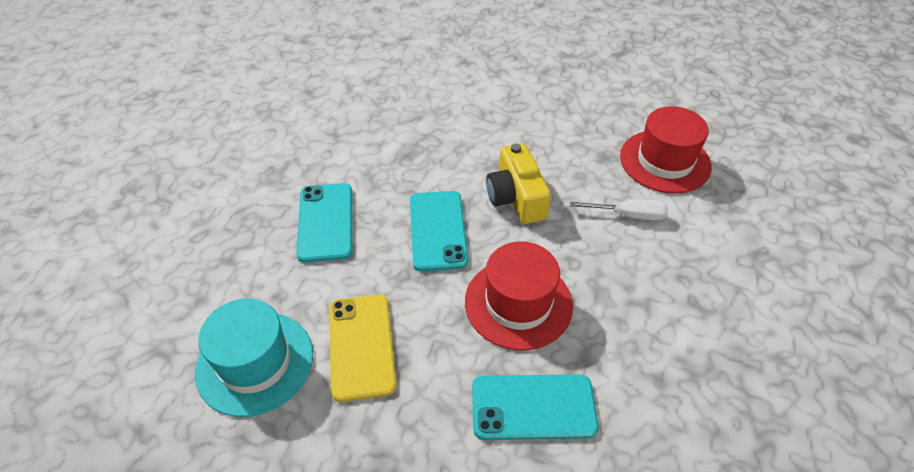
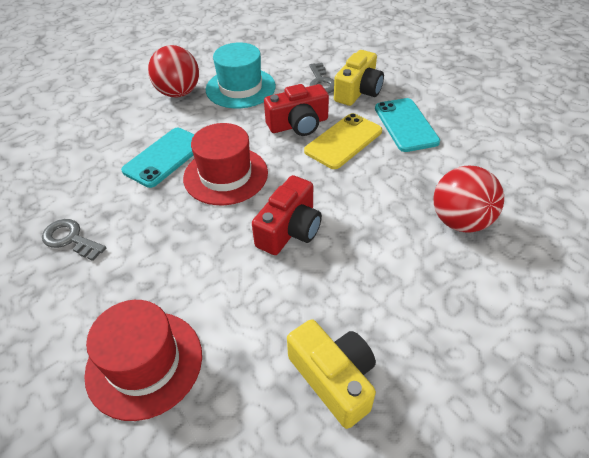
grey key: none = 0 -> [42,219,106,261] [309,63,334,93] = 2
red ball: none = 0 -> [148,45,199,97] [433,166,504,232] = 2
red camera: none = 0 -> [252,175,322,255] [264,84,329,136] = 2
turquoise phone: [296,183,352,263] [410,191,468,272] [472,374,598,440] = 3 -> [121,128,195,188] [375,98,440,152] = 2
white screwdriver: [570,199,668,221] = 1 -> none = 0
yellow camera: [486,143,551,224] = 1 -> [287,319,376,429] [334,50,384,106] = 2

